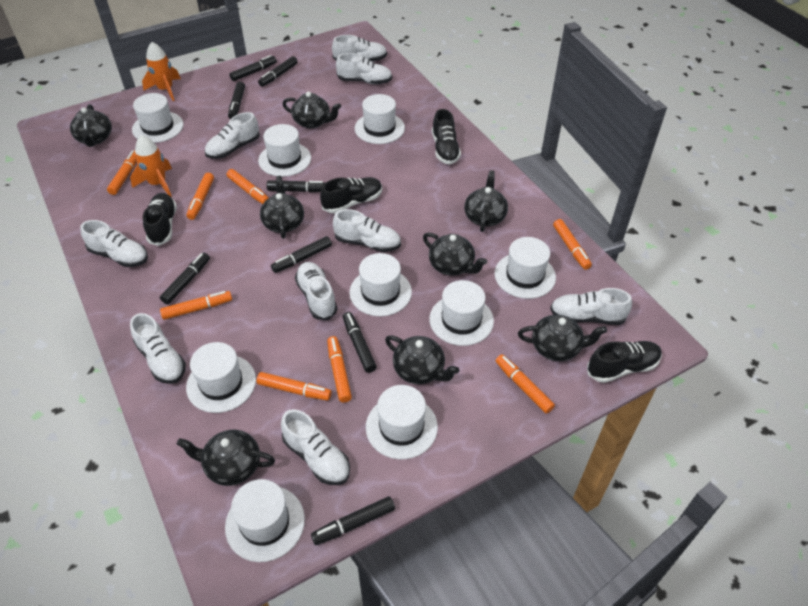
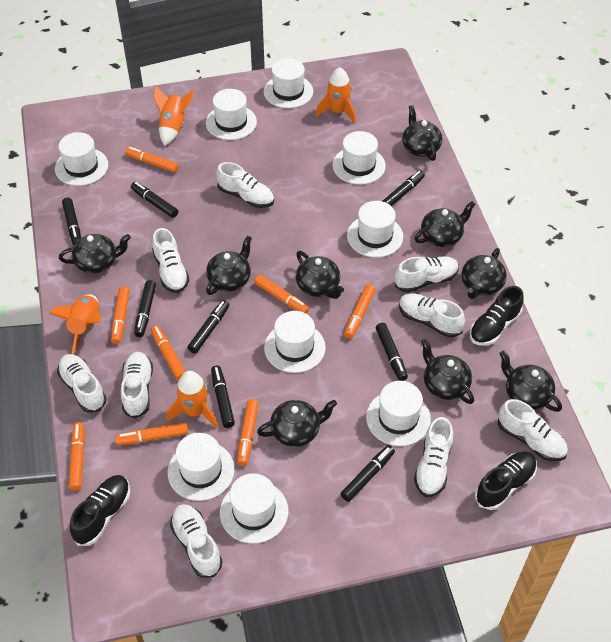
black shoe: [143,193,177,246] [320,177,382,213] [432,109,461,165] [587,341,662,383] = 4 -> [70,475,130,546] [470,286,524,346] [475,451,537,510] = 3
black teapot: [70,104,112,147] [177,430,275,486] [260,176,304,239] [283,91,341,129] [385,335,459,384] [423,232,487,276] [464,170,508,232] [518,315,607,361] = 8 -> [59,234,131,273] [206,235,252,295] [257,400,337,447] [296,251,344,299] [402,105,442,161] [415,201,476,247] [421,338,474,404] [461,248,507,299] [499,350,562,412] = 9
orange rocket: [130,135,172,197] [142,42,181,101] = 2 -> [49,294,102,354] [154,86,195,146] [166,371,218,429] [315,67,356,124] = 4

